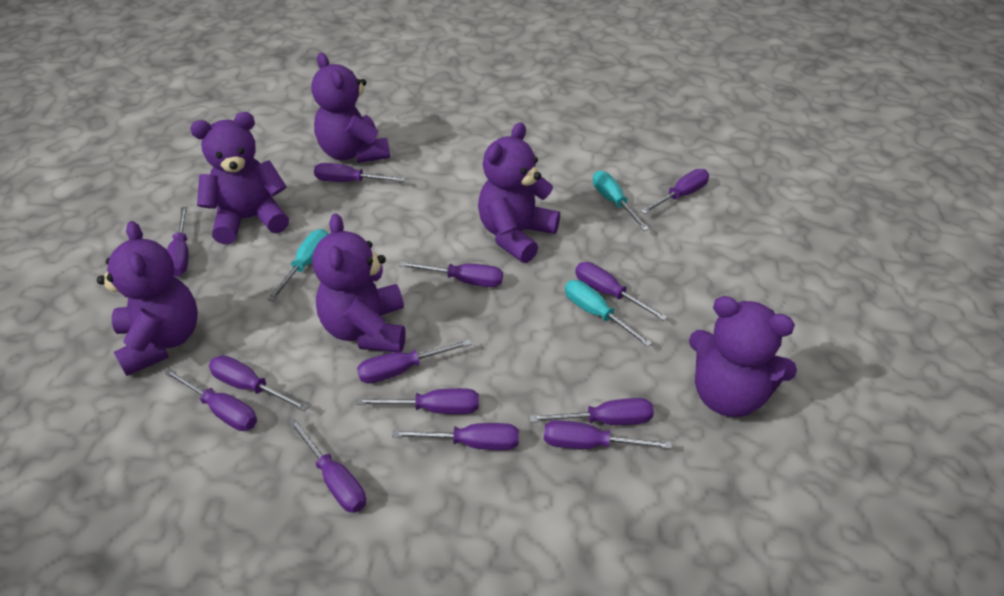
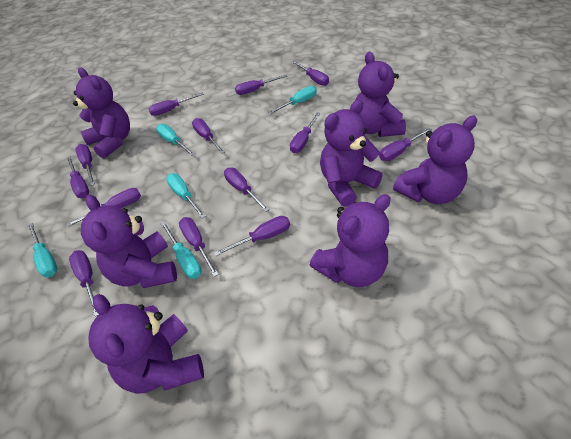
purple teddy bear: [97,221,198,376] [190,112,289,244] [311,53,390,163] [312,213,406,352] [478,122,560,263] [689,296,797,417] = 6 -> [73,68,130,159] [81,195,177,288] [88,294,204,394] [310,194,391,287] [320,100,383,207] [355,52,406,137] [393,116,477,204] = 7
turquoise screwdriver: [267,229,328,301] [565,280,652,347] [593,171,649,231] = 3 -> [28,223,57,277] [156,124,195,155] [160,221,201,279] [166,173,206,218] [268,86,317,114] = 5

